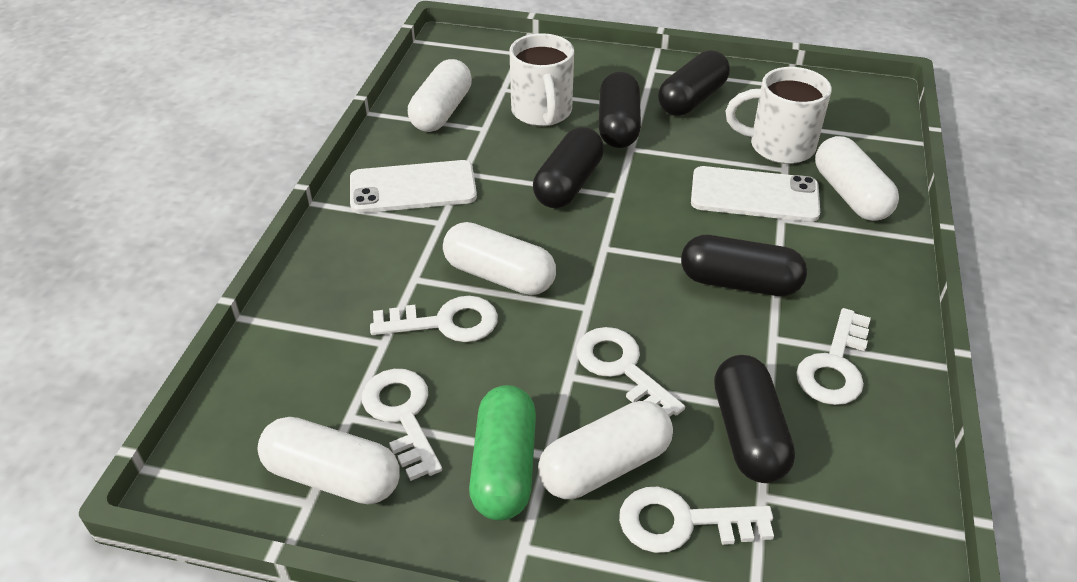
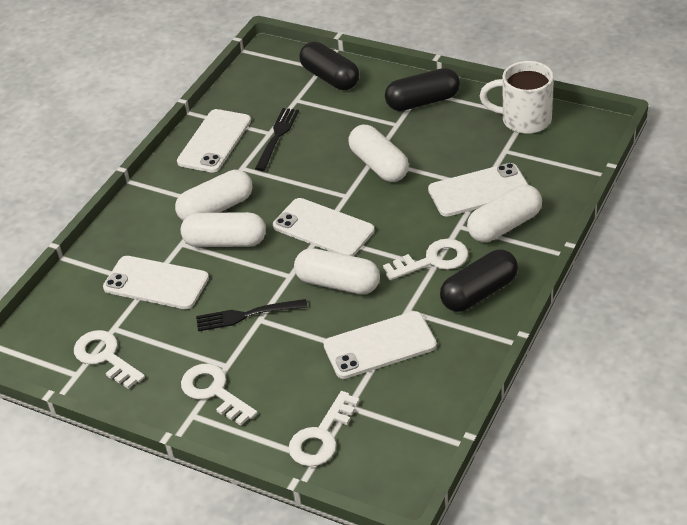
black capsule: [533,127,604,208] [599,71,641,148] [658,50,730,116] [681,235,807,296] [714,355,795,483] = 5 -> [299,42,359,90] [385,68,460,111] [440,249,518,312] = 3
black fork: none = 0 -> [196,299,308,331] [255,108,299,171] = 2
green capsule: [469,385,536,521] = 1 -> none = 0
white key: [362,369,442,481] [370,296,498,342] [576,327,685,417] [619,487,774,553] [796,308,871,405] = 5 -> [74,330,145,389] [181,364,257,426] [288,391,360,466] [383,239,468,280] = 4
white mug: [509,33,574,126] [726,67,832,164] = 2 -> [480,61,554,134] = 1
white phone: [350,160,477,213] [691,166,820,222] = 2 -> [103,256,209,309] [177,109,251,173] [273,198,374,256] [323,311,437,379] [428,163,528,217] = 5

